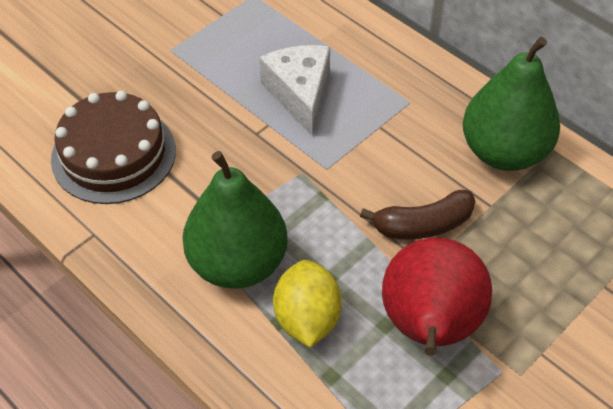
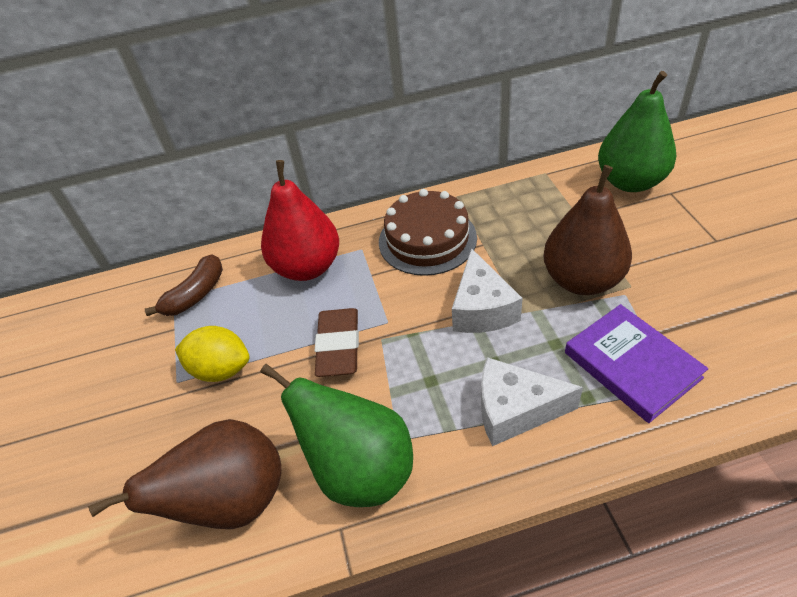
brown eraser: none = 0 -> [315,308,359,377] = 1
brown pear: none = 0 -> [88,419,281,529] [543,165,632,295] = 2
purple book: none = 0 -> [565,304,708,423] = 1
white cheese: [259,45,330,136] = 1 -> [452,248,523,333] [481,357,583,446] = 2

